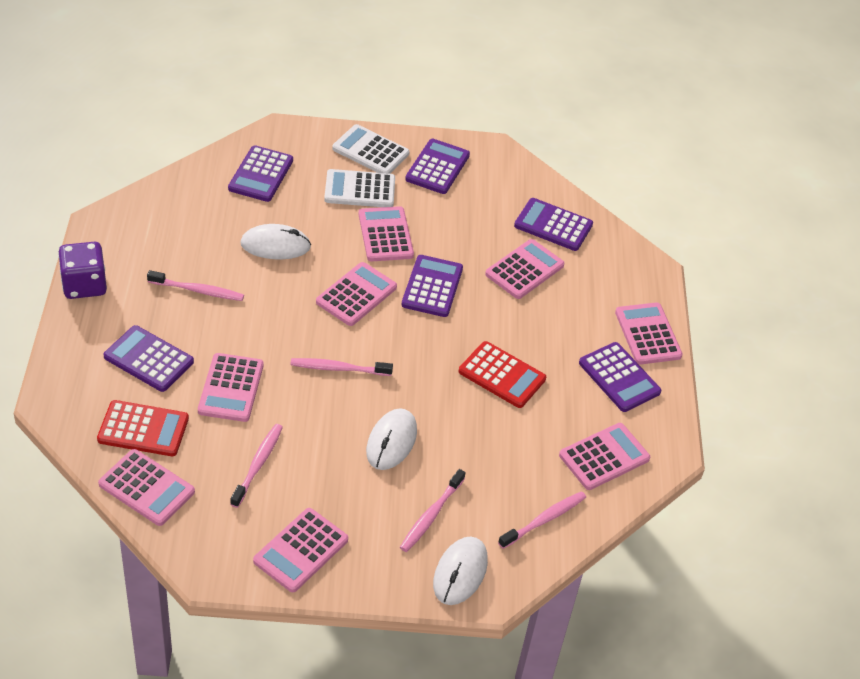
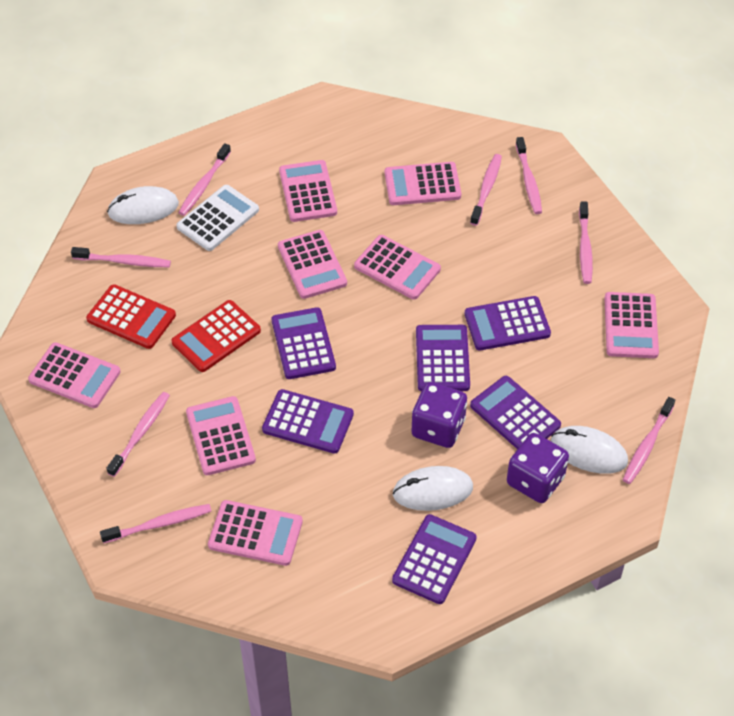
pink toothbrush: [147,270,244,301] [230,424,283,508] [290,358,393,376] [400,469,465,552] [498,491,586,549] = 5 -> [71,247,171,267] [100,504,211,543] [106,392,170,477] [178,143,231,216] [470,154,502,226] [516,137,542,214] [579,201,593,284] [623,397,675,484] = 8
purple dice: [58,242,107,299] = 1 -> [411,382,467,448] [507,433,569,503] = 2
white calculator: [324,169,395,207] [332,124,410,174] = 2 -> [176,185,259,251] = 1

